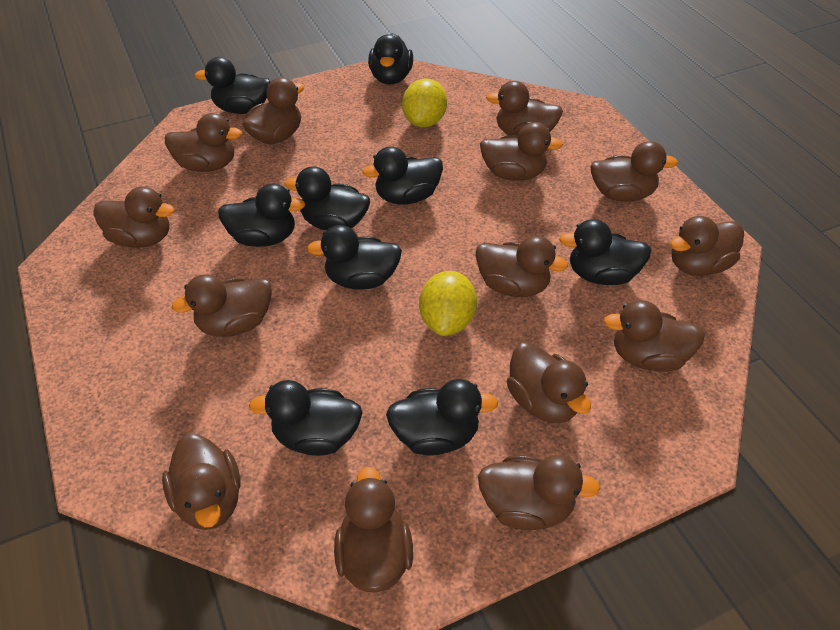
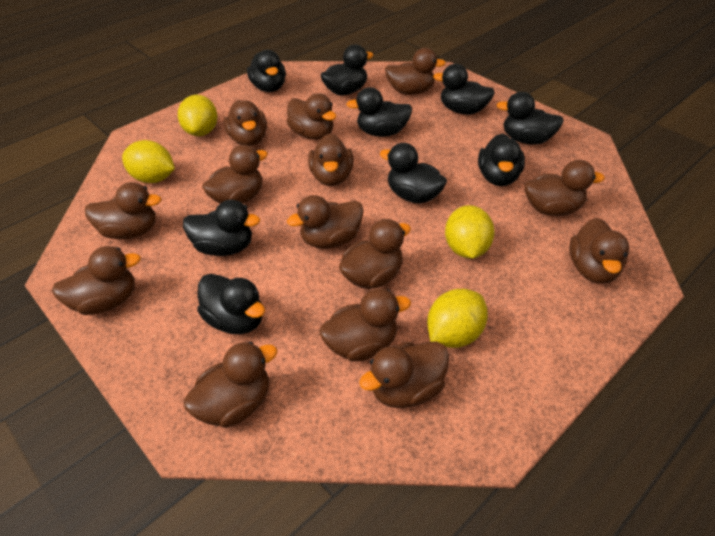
yellow lemon: [402,78,447,127] [419,271,477,336] = 2 -> [122,140,175,183] [178,95,218,136] [427,289,488,348] [445,205,495,259] = 4

